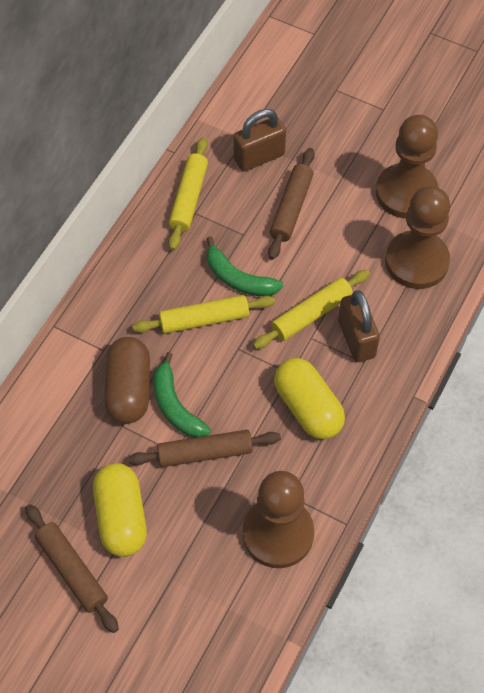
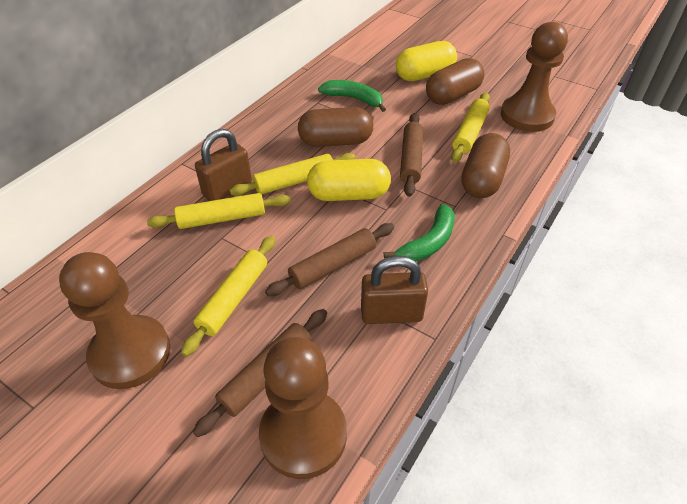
brown capsule: [104,337,150,424] = 1 -> [298,107,373,147] [426,58,485,105] [461,133,510,198] = 3
yellow rolling pin: [132,295,275,334] [168,137,208,251] [253,270,370,349] = 3 -> [147,193,291,229] [181,235,275,357] [230,153,355,196] [451,93,490,163] = 4

